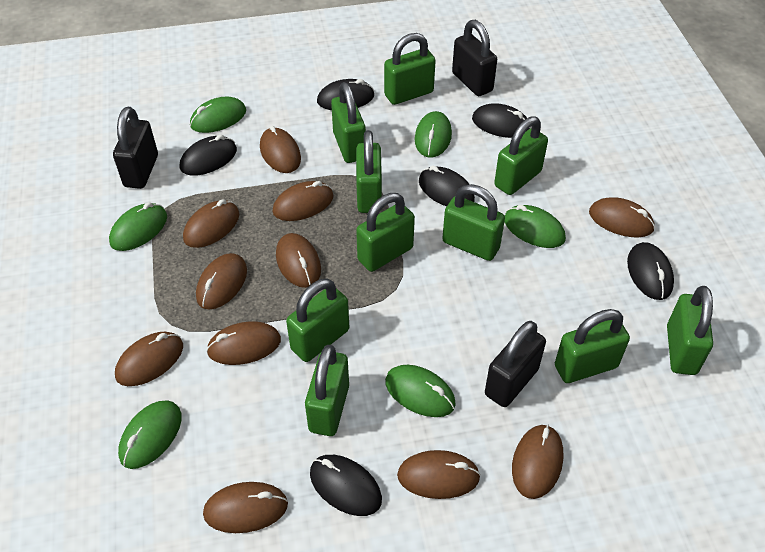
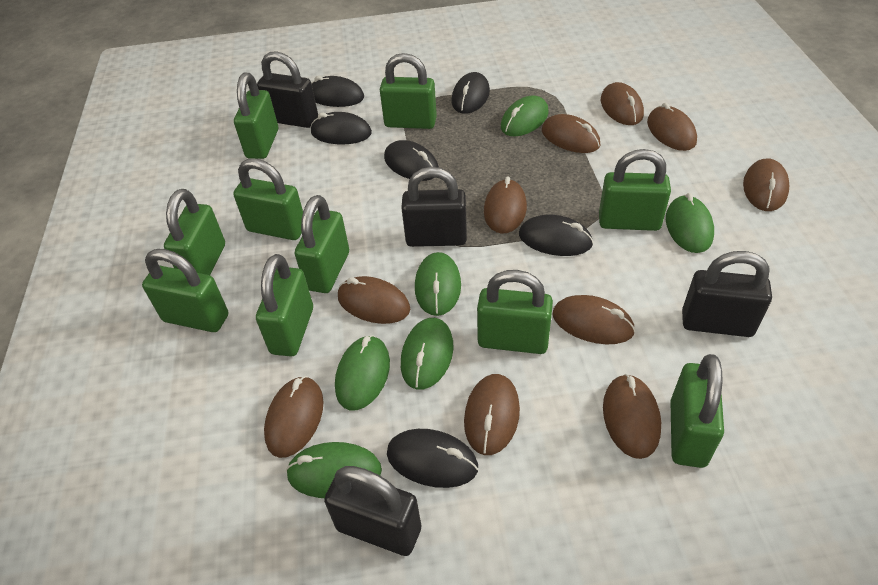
black padlock: [113,107,158,189] [452,20,497,96] [485,321,546,407] = 3 -> [257,51,318,128] [324,466,421,556] [401,167,467,247] [682,251,772,337] = 4
brown mouse: [115,332,183,386] [183,199,239,248] [196,253,247,309] [203,482,288,533] [206,321,281,365] [260,125,301,173] [272,181,334,221] [276,233,321,288] [397,450,481,499] [512,425,563,499] [589,197,655,237] = 11 -> [264,376,324,458] [338,276,410,324] [464,374,520,455] [484,177,527,234] [542,114,600,153] [553,295,635,344] [601,82,644,125] [603,374,661,459] [647,102,697,151] [743,159,789,211] = 10

